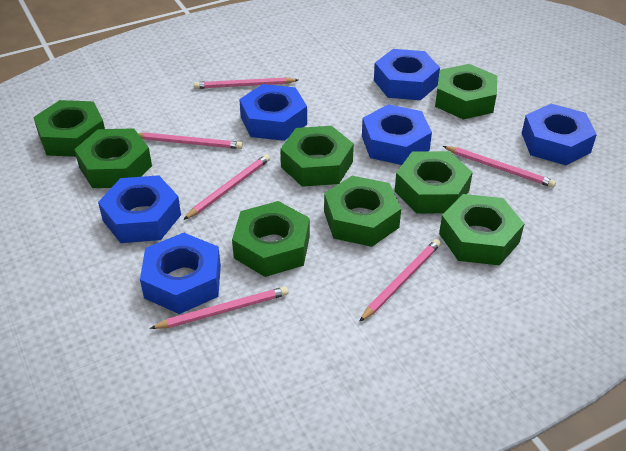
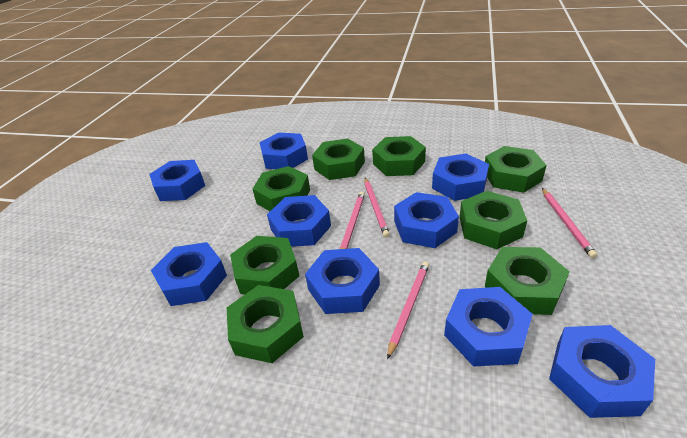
blue nut: [98,175,181,243] [140,233,221,314] [239,84,307,141] [362,104,432,165] [374,49,440,100] [522,104,597,165] = 6 -> [149,160,205,201] [151,242,227,306] [259,132,308,169] [267,195,331,247] [305,248,380,314] [394,192,459,248] [432,153,489,201] [444,287,533,367] [549,325,655,418] = 9
pink pencil: [138,132,243,149] [150,286,288,329] [183,154,270,220] [194,77,298,89] [359,239,441,322] [443,146,556,188] = 6 -> [340,192,365,249] [365,178,390,238] [387,261,429,359] [542,188,597,258] = 4

